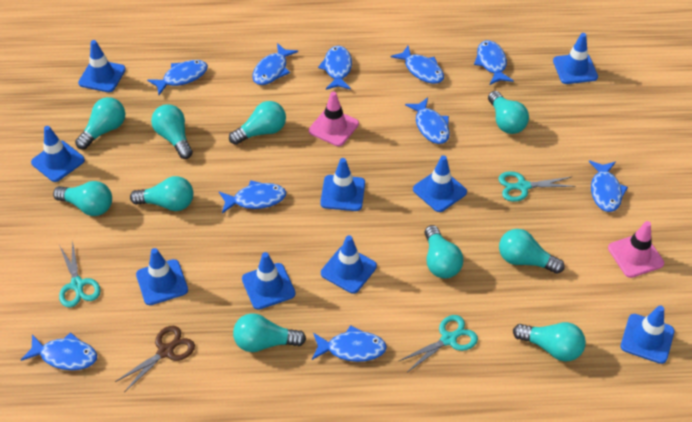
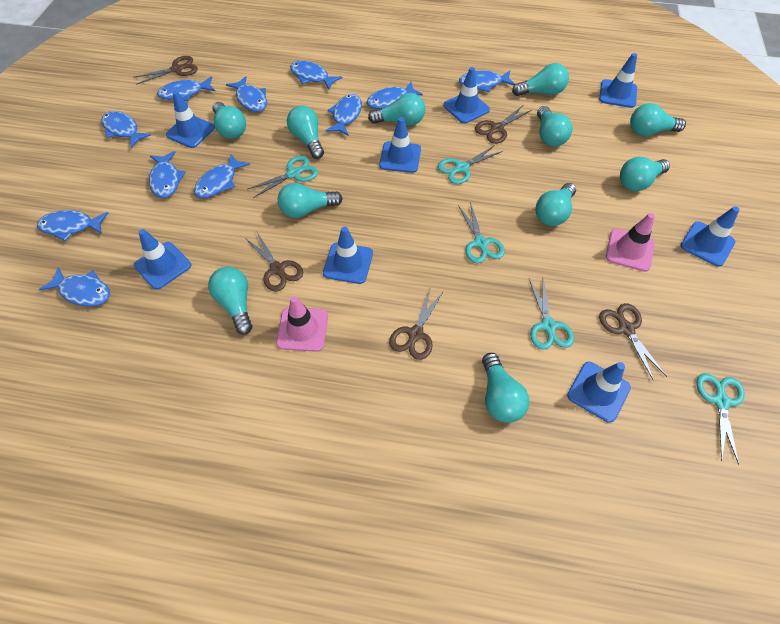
blue fish: [21,332,97,370] [147,60,208,95] [219,180,286,214] [252,43,298,85] [312,325,387,362] [318,46,352,90] [391,46,444,84] [405,97,450,144] [474,40,514,85] [589,161,628,212] = 10 -> [37,210,108,241] [39,267,110,307] [102,111,151,148] [149,151,185,198] [157,76,215,102] [194,154,250,198] [226,76,267,112] [290,60,342,90] [325,94,362,136] [366,82,423,109] [459,70,515,92] = 11
blue traffic cone: [31,126,85,182] [78,40,126,92] [136,248,188,305] [242,252,296,310] [320,158,365,211] [321,235,377,294] [413,155,467,212] [553,33,598,84] [621,306,674,364] = 9 -> [134,229,191,290] [166,91,215,148] [323,227,373,284] [379,117,421,173] [444,67,490,124] [567,362,631,423] [599,53,637,108] [681,206,739,267] = 8
brown scissors: [115,326,195,392] = 1 -> [133,56,198,85] [245,231,303,292] [389,289,444,360] [475,105,532,144] [599,303,667,381] = 5
turquoise light bulb: [53,181,112,216] [75,97,125,150] [130,176,193,211] [151,104,193,159] [229,101,286,145] [233,313,306,352] [425,225,463,279] [488,91,529,134] [499,229,565,274] [513,322,586,362] = 10 -> [208,267,252,334] [212,102,246,139] [278,183,343,218] [287,105,324,159] [368,93,425,126] [482,353,529,423] [512,63,569,96] [536,183,576,226] [537,106,572,147] [620,157,670,191] [630,103,686,136] = 11
turquoise scissors: [59,240,101,307] [399,315,478,372] [498,171,575,202] = 3 -> [247,156,318,198] [438,145,503,184] [458,202,505,263] [529,279,574,350] [696,373,745,465] = 5

